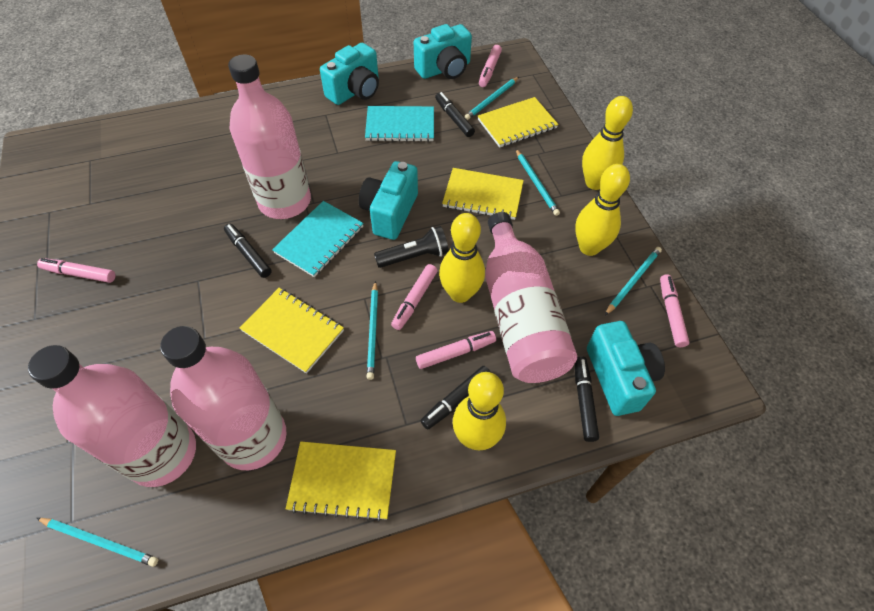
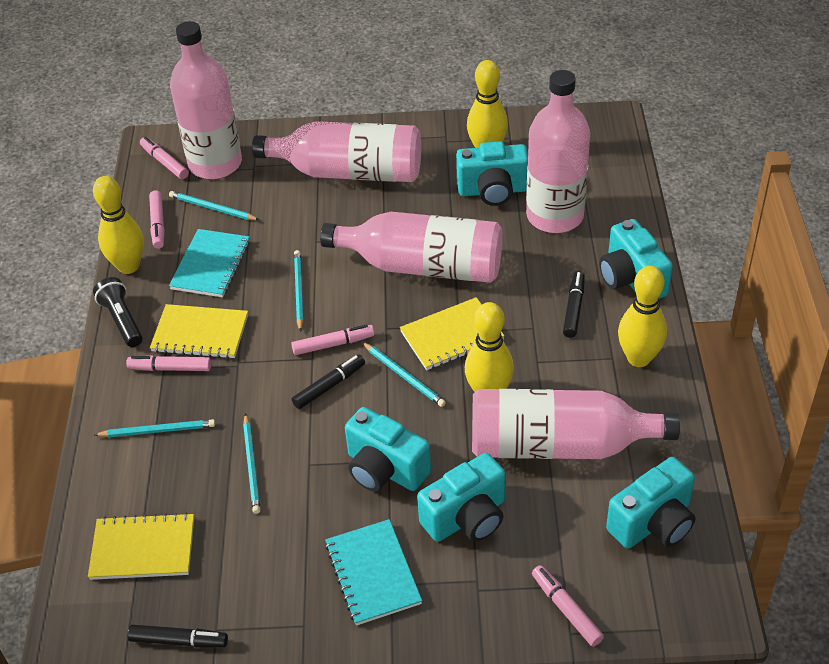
black marker: [224,223,272,278] [421,366,491,430] [435,92,475,137] [575,356,599,442] = 4 -> [127,625,228,647] [292,355,365,409] [563,271,585,338] = 3
pink bottle: [28,345,196,487] [160,326,287,470] [228,54,311,219] [485,212,577,383] = 4 -> [170,21,242,179] [252,121,421,182] [320,212,503,283] [472,389,680,459] [526,70,590,233] = 5
turquoise camera: [320,43,379,105] [359,161,418,240] [414,24,472,79] [587,321,665,416] = 4 -> [345,407,431,492] [417,453,506,542] [456,141,528,206] [599,219,673,299] [606,457,695,549] = 5
yellow notebook: [240,288,344,374] [286,441,396,522] [442,168,524,220] [478,97,558,148] = 4 -> [88,512,194,580] [150,304,248,359] [400,297,504,370] = 3

